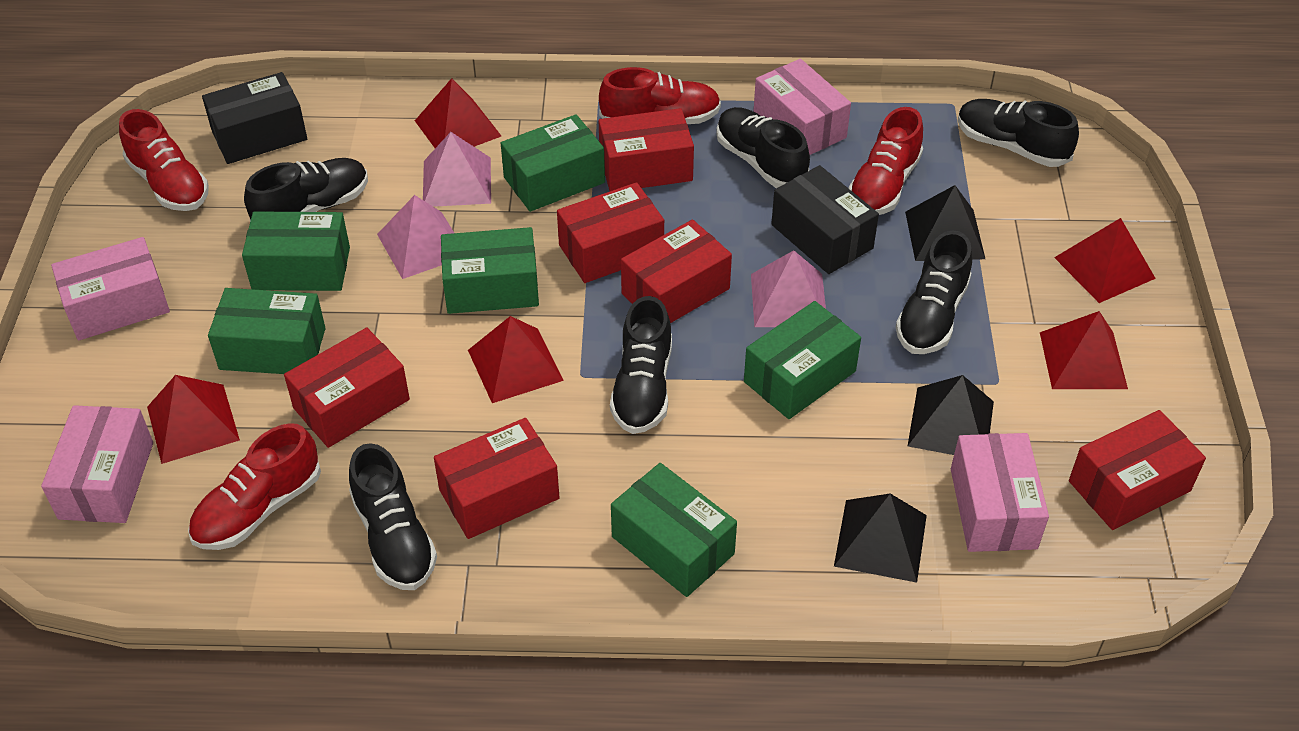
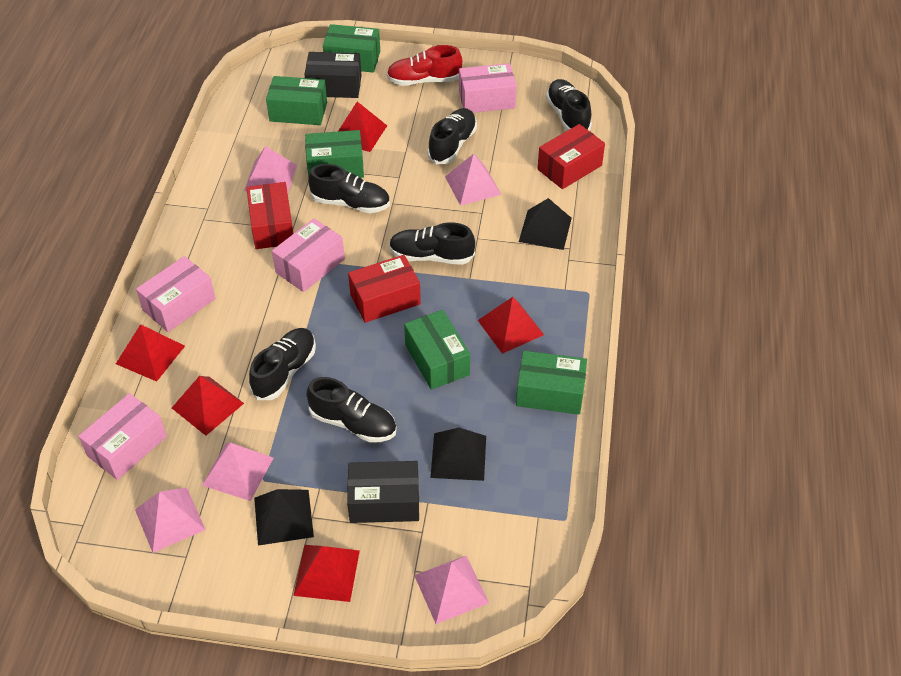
green box: [208,288,326,374] [242,211,350,291] [441,227,539,314] [501,114,605,212] [611,463,737,597] [744,301,861,419] = 6 -> [266,76,327,125] [305,130,364,178] [323,24,380,73] [404,310,470,390] [516,351,587,415] = 5
pink pyramid: [377,195,454,279] [423,132,491,207] [751,250,826,327] = 3 -> [135,488,206,553] [202,443,273,501] [244,146,297,193] [414,556,489,624] [445,154,501,206] = 5
red box: [284,328,410,448] [434,418,559,539] [557,182,664,283] [599,108,694,191] [621,220,732,323] [1069,410,1206,530] = 6 -> [247,182,294,249] [348,255,421,323] [537,124,605,189] = 3
red shoe: [119,109,209,211] [188,423,321,550] [599,67,721,124] [849,107,923,215] = 4 -> [387,45,462,86] = 1

